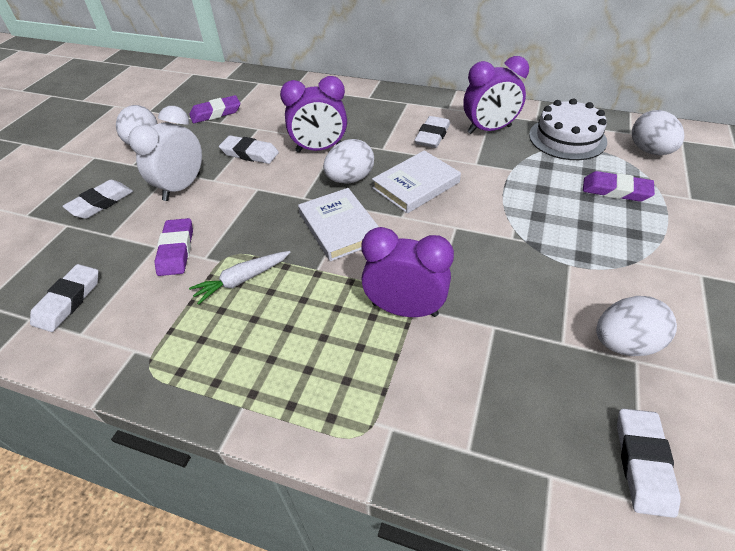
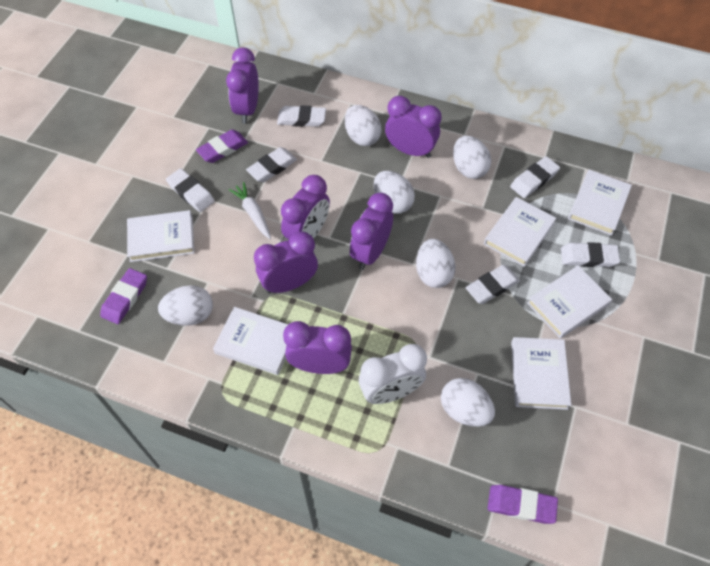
purple clock: [280,76,347,153] [361,227,454,317] [463,56,529,134] = 3 -> [226,48,259,124] [254,231,318,294] [281,175,330,239] [283,321,352,374] [350,193,393,270] [385,96,442,158] = 6
white book: [298,188,379,262] [372,150,461,214] = 2 -> [127,210,195,262] [213,307,288,375] [484,197,556,267] [511,337,571,410] [527,266,612,338] [568,170,632,236] = 6
white cake: [529,99,607,160] = 1 -> none = 0
white egg: [116,105,157,145] [323,139,374,183] [596,296,677,356] [632,110,685,155] = 4 -> [158,285,213,326] [345,105,382,146] [373,171,415,213] [416,239,455,288] [441,378,495,427] [453,136,491,179] = 6
white eraser: [30,264,99,332] [62,180,133,219] [219,135,279,164] [414,116,450,148] [617,409,681,518] = 5 -> [166,168,215,212] [246,147,297,182] [277,105,326,127] [466,265,520,304] [510,156,560,198] [561,242,620,267] = 6

